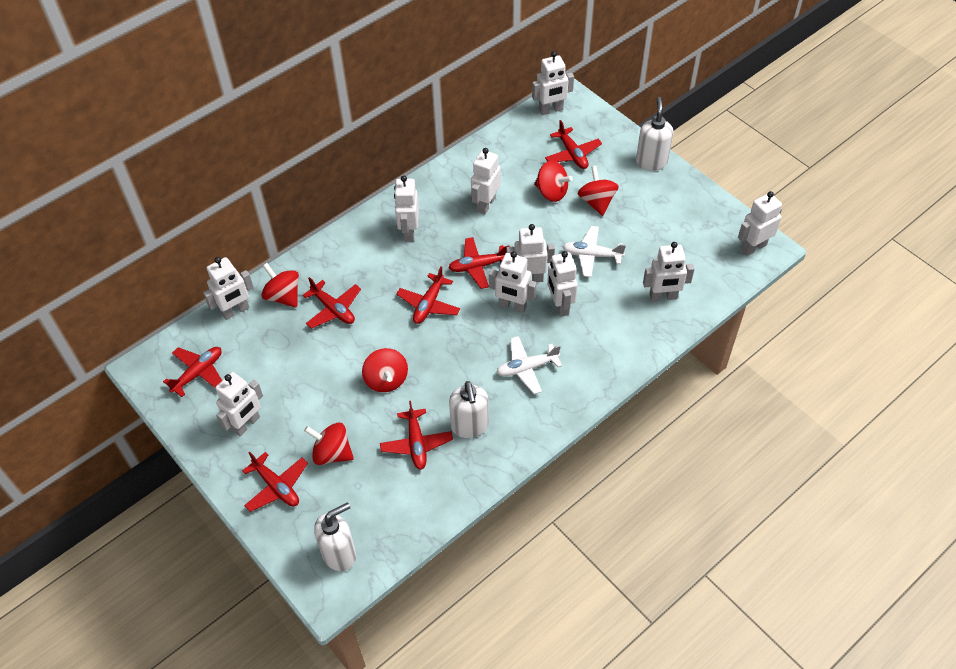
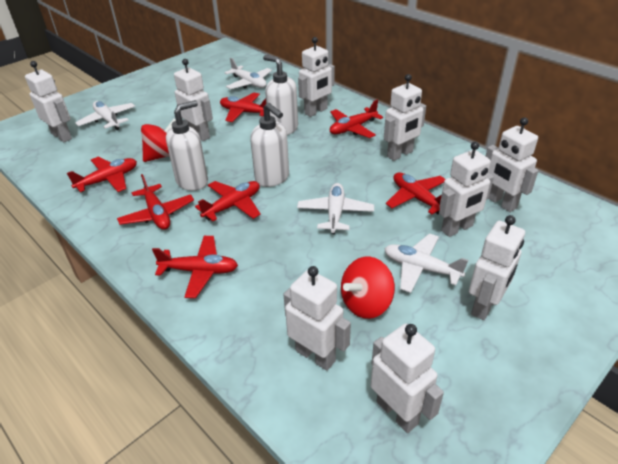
red spinning top: [262,263,299,308] [304,422,354,465] [362,348,408,392] [534,160,573,202] [578,166,619,216] = 5 -> [141,118,176,162] [341,257,395,319] = 2
white plane: [496,336,562,394] [562,226,626,277] = 2 -> [75,101,135,130] [225,58,272,89] [297,183,374,234] [384,234,468,293] = 4
white robot: [203,257,254,320] [216,372,263,436] [394,176,419,241] [471,148,501,214] [489,251,537,313] [507,224,555,282] [532,51,574,115] [547,251,578,317] [643,242,695,301] [738,191,782,256] = 10 -> [25,61,72,142] [174,59,213,141] [283,266,351,371] [298,37,335,117] [371,324,444,433] [384,74,426,161] [439,142,494,237] [469,215,525,320] [486,117,539,212] = 9

